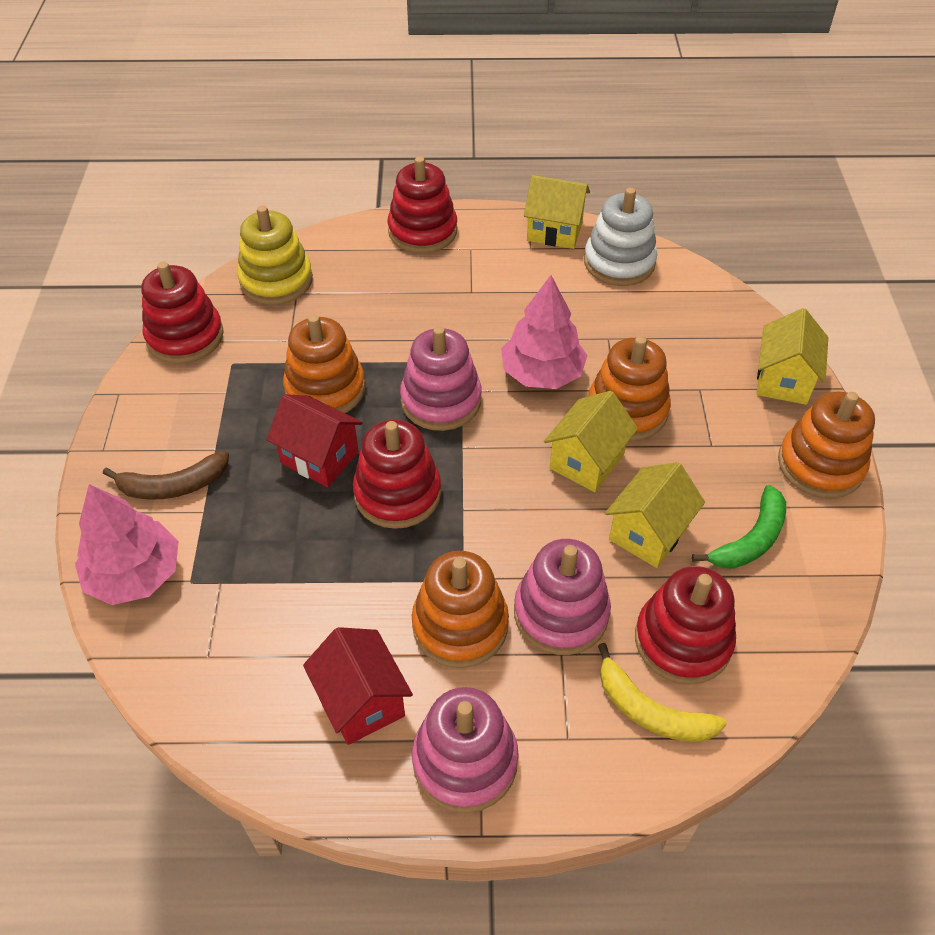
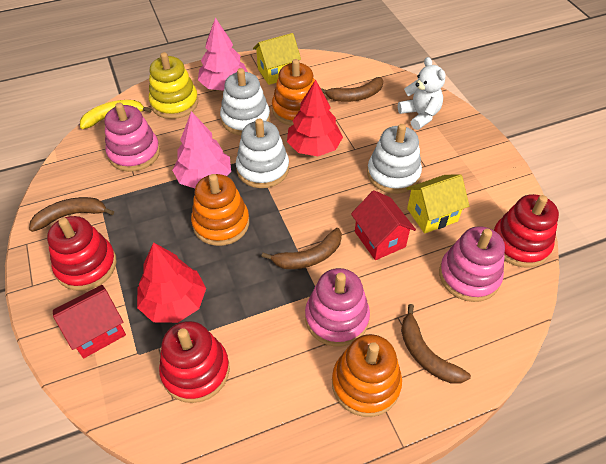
brown banana: [103,451,229,500] = 1 -> [29,197,114,232] [261,228,342,269] [321,77,383,102] [401,304,471,383] = 4
green banana: [692,485,786,569] = 1 -> none = 0
orange stacking toy: [283,314,365,413] [412,551,509,668] [588,336,671,441] [778,392,875,499] = 4 -> [191,174,249,246] [272,59,315,126] [332,334,402,417] = 3
red stacking toy: [141,262,224,364] [353,420,441,529] [387,156,457,253] [635,566,736,685] = 4 -> [47,216,117,291] [159,321,230,403] [494,194,559,268] = 3
red tree: none = 0 -> [137,242,206,323] [287,80,343,156] = 2
white stacking toy: [584,187,658,286] = 1 -> [220,68,270,135] [236,118,289,188] [367,124,422,194] = 3
white teddy bear: none = 0 -> [398,57,446,130] = 1
yellow house: [524,175,590,249] [544,391,638,492] [605,462,705,568] [756,308,828,405] = 4 -> [253,33,301,85] [406,174,469,233] = 2

